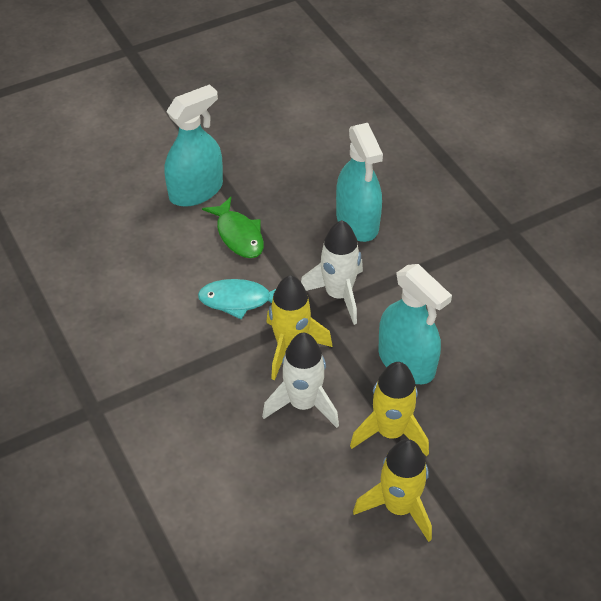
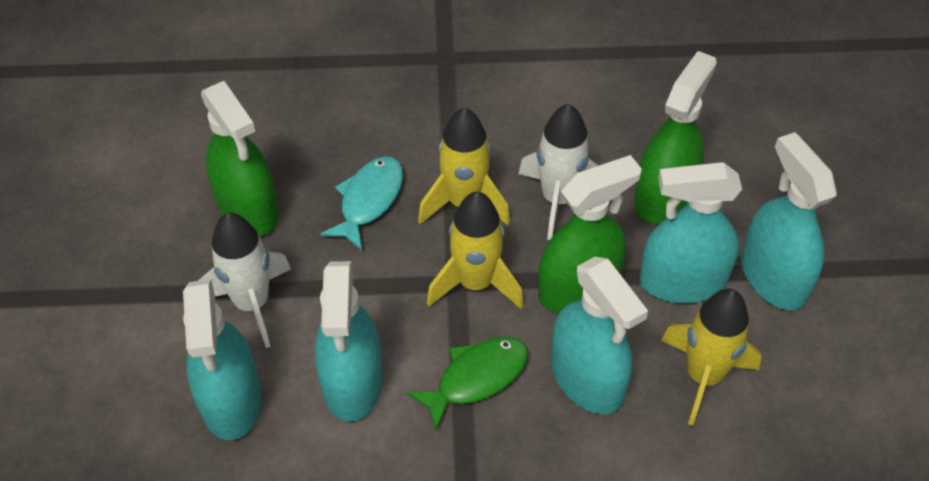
green spray bottle: none = 0 -> [201,81,279,236] [538,155,642,313] [634,51,717,224] = 3
turquoise spray bottle: [164,84,223,207] [336,123,383,242] [378,264,452,384] = 3 -> [183,279,261,440] [315,261,383,422] [551,257,648,415] [640,162,742,303] [741,132,837,310] = 5

